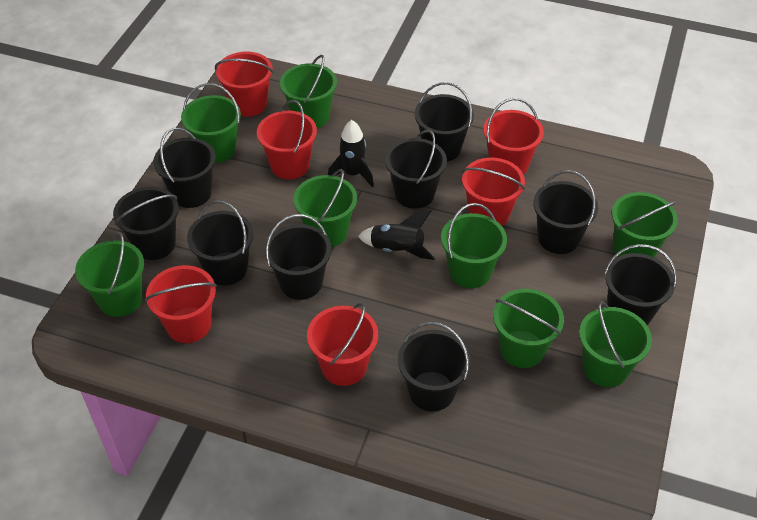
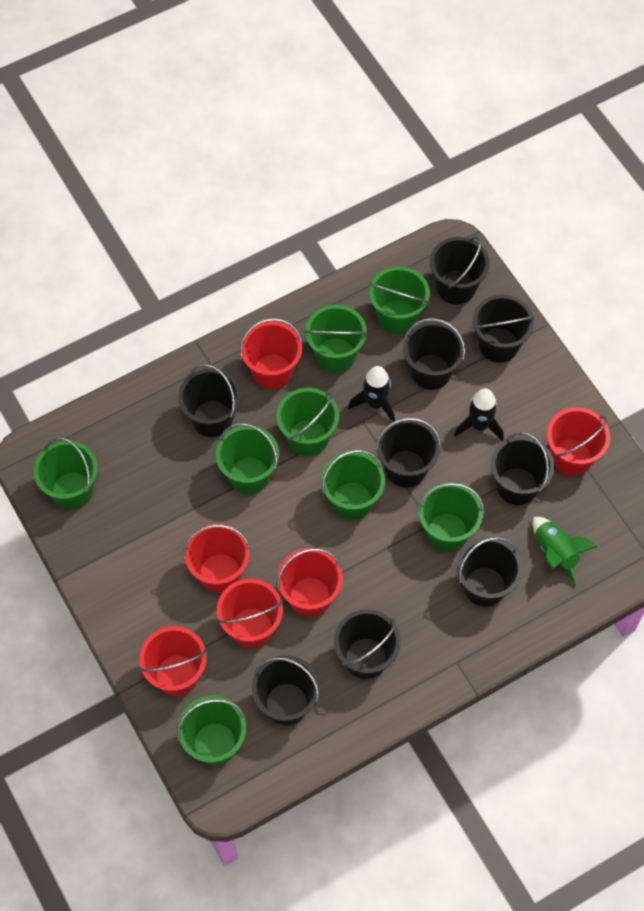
green rocket: none = 0 -> [533,517,597,586] = 1

